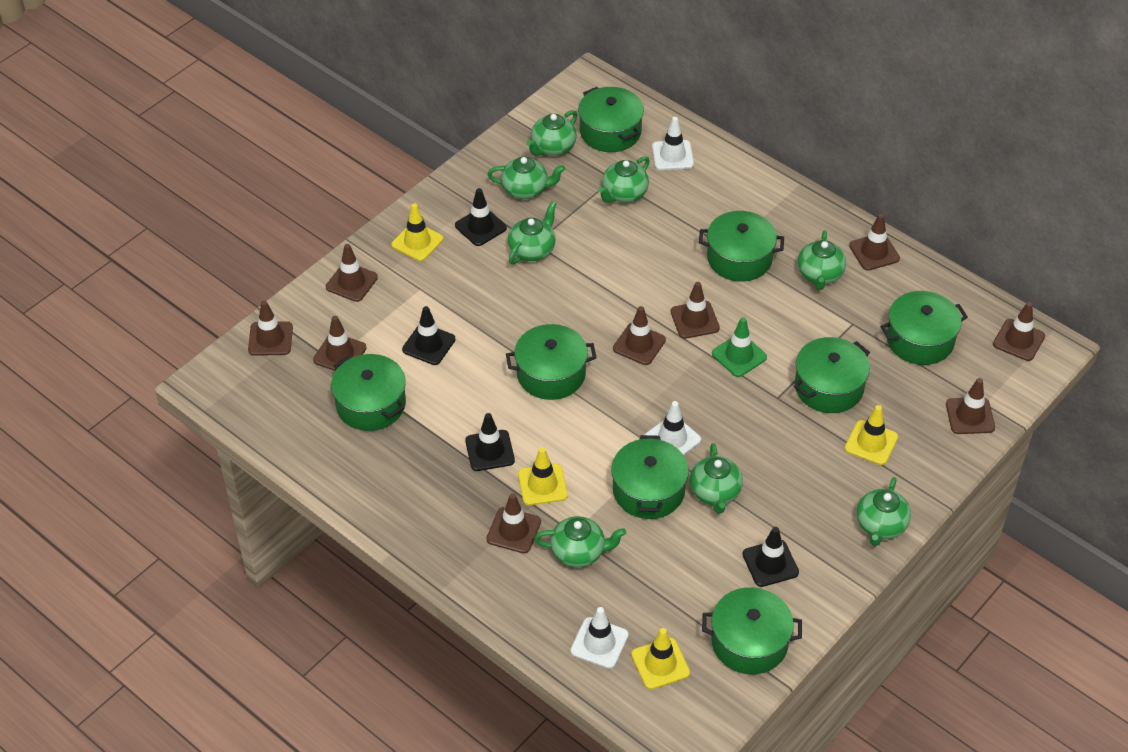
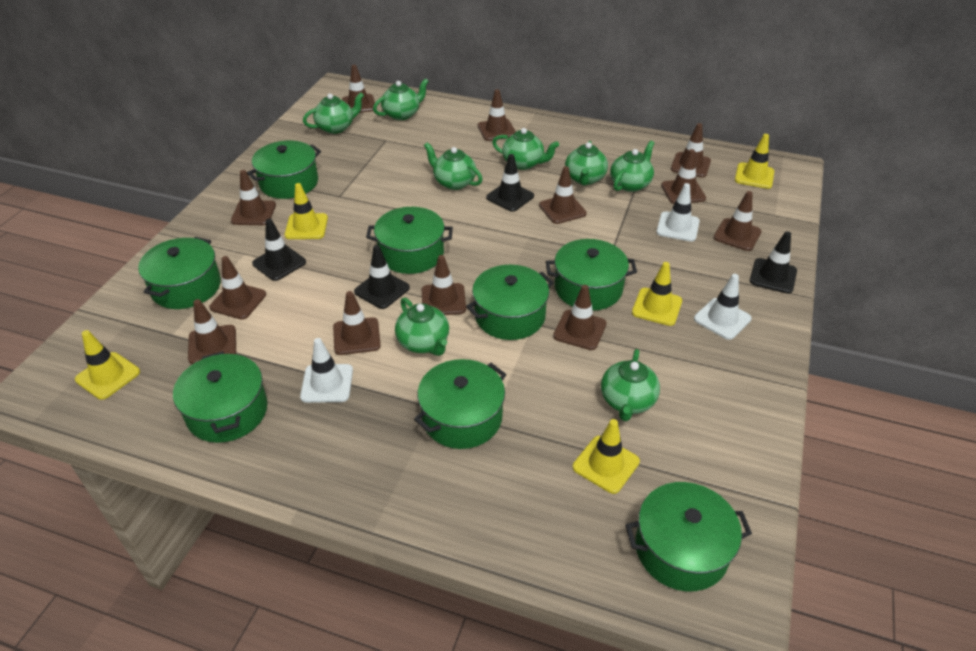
brown traffic cone: [248,301,293,356] [313,316,367,371] [326,244,378,302] [486,493,541,553] [613,306,666,365] [671,282,720,339] [849,214,900,270] [946,378,995,434] [993,302,1045,361] = 9 -> [188,299,236,364] [209,256,266,320] [231,170,276,225] [333,291,381,355] [342,65,375,113] [422,255,466,315] [478,89,516,141] [539,166,587,224] [553,285,607,350] [661,149,706,204] [671,123,711,178] [714,191,761,251] = 12
green traffic cone: [712,317,767,377] = 1 -> none = 0
yellow traffic cone: [391,203,443,261] [518,447,568,505] [631,628,690,689] [845,405,898,465] = 4 -> [75,330,140,400] [285,183,328,239] [573,419,640,494] [632,262,682,326] [735,134,774,189] = 5

